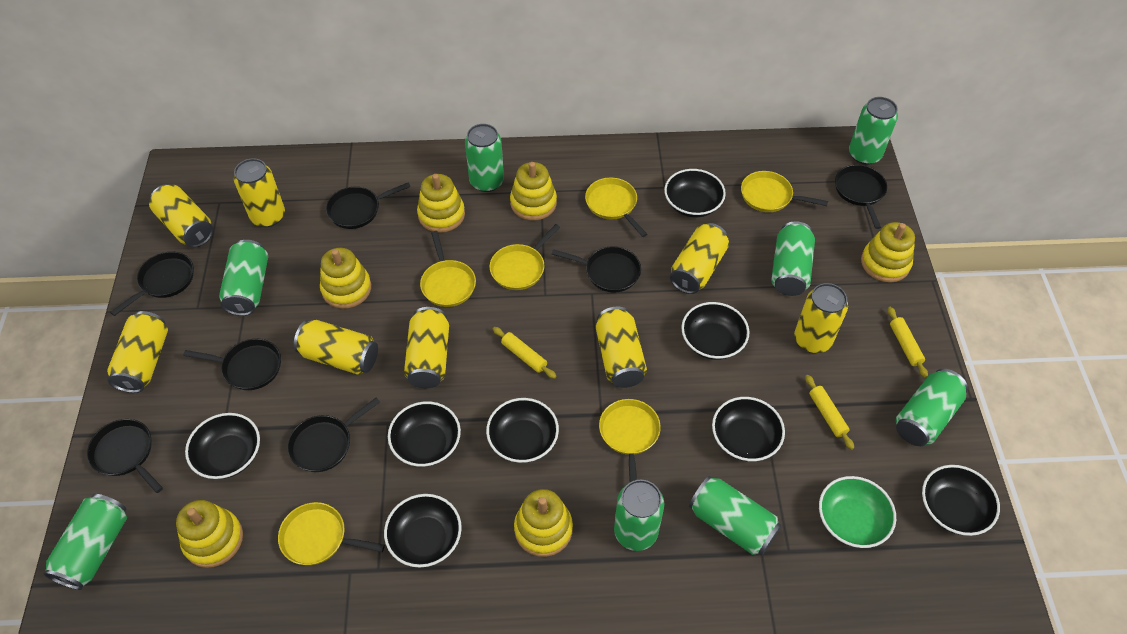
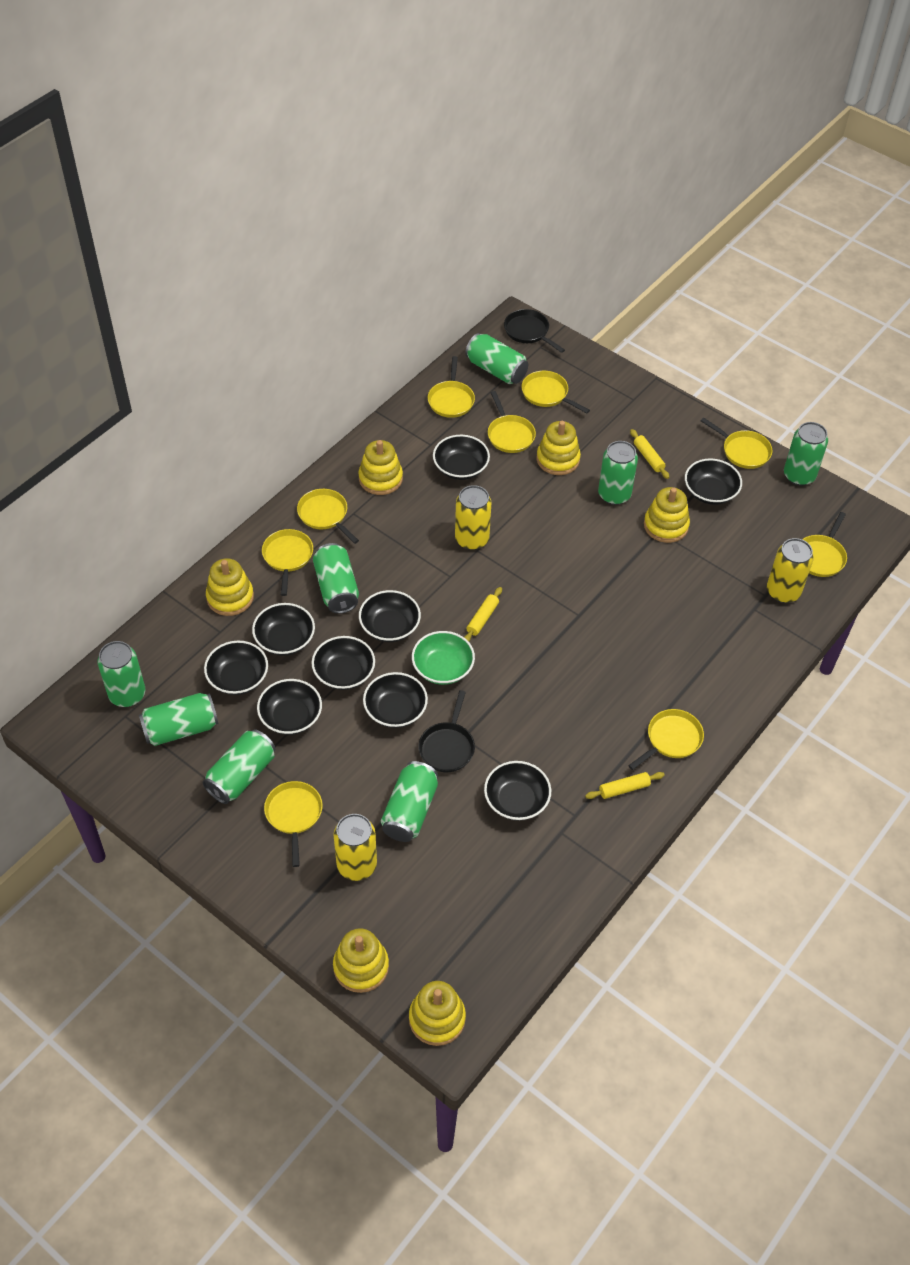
black bowl: [185,413,260,479] [384,494,462,568] [388,401,461,467] [486,398,559,463] [664,169,726,218] [681,302,749,360] [712,397,785,461] [922,465,1000,536] = 8 -> [204,641,268,695] [252,603,315,656] [257,679,322,735] [312,636,375,690] [359,590,421,642] [363,672,428,728] [433,435,490,480] [484,761,551,821] [685,458,742,505] = 9
black pan: [87,419,163,493] [110,252,194,316] [183,339,281,390] [287,397,380,472] [326,182,410,229] [552,246,641,292] [835,165,887,229] = 7 -> [419,690,475,772] [504,309,565,353] = 2
yellow can: [107,311,168,393] [149,184,213,248] [234,158,285,227] [294,320,378,375] [404,307,449,388] [596,307,647,388] [670,223,729,294] [794,283,848,353] = 8 -> [333,814,377,881] [455,485,491,550] [767,538,814,603] = 3
yellow pan: [278,502,385,565] [420,231,476,307] [490,224,560,290] [585,178,647,237] [599,399,661,482] [741,171,828,212] = 6 -> [262,529,313,596] [264,781,323,867] [297,489,359,544] [428,356,475,418] [488,391,536,453] [521,371,590,413] [628,709,704,770] [701,417,773,469] [802,512,847,577] = 9

